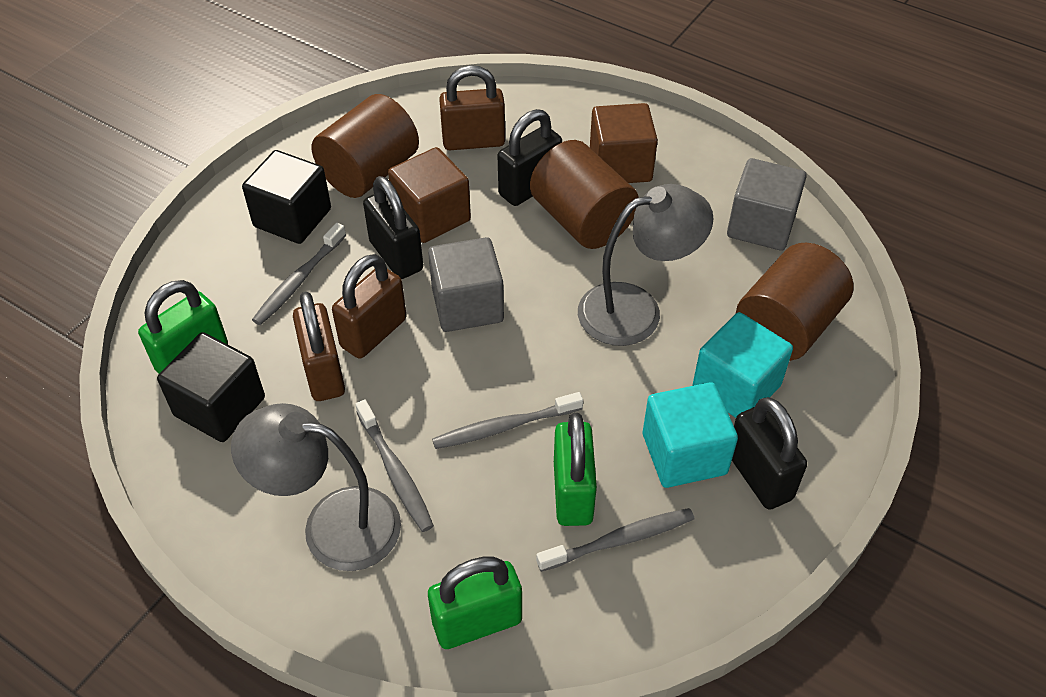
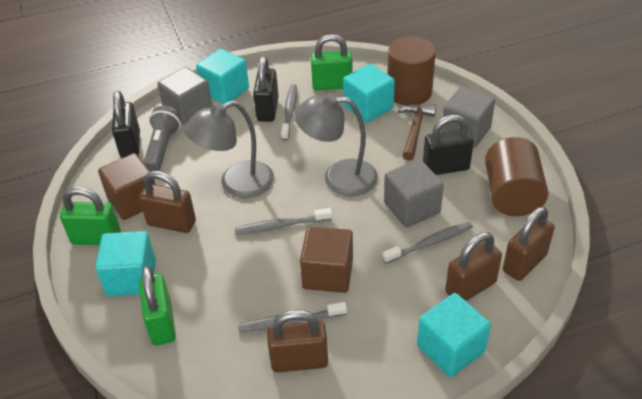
black cube: [157,332,265,442] [242,150,331,244] = 2 -> none = 0
brown cylinder: [312,94,419,198] [530,140,639,249] [736,243,854,361] = 3 -> [387,37,436,106] [485,137,548,216] = 2
brown hammer: none = 0 -> [398,104,436,161] = 1
brown padlock: [293,292,345,401] [332,254,407,359] [439,65,505,150] = 3 -> [139,171,196,233] [267,309,328,373] [445,232,502,301] [503,207,555,281] = 4
grey cube: [428,237,504,332] [727,158,807,251] = 2 -> [157,67,212,125] [384,159,444,228] [441,87,495,148] = 3
grey flashlight: none = 0 -> [143,106,181,172] = 1
turquoise cube: [643,382,738,488] [692,312,793,418] = 2 -> [95,231,156,296] [196,49,249,104] [343,64,395,123] [417,293,491,377] = 4

